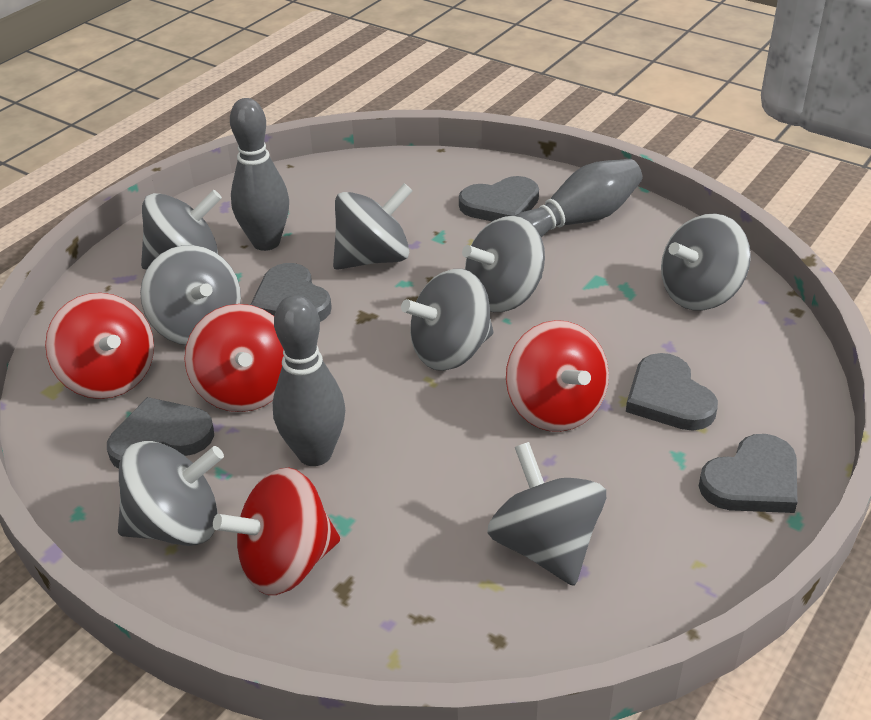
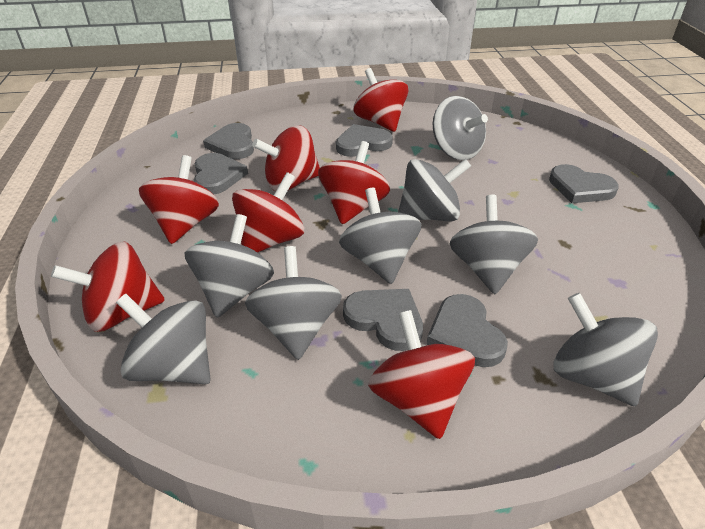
grey bowling pin: [230,98,289,251] [273,295,345,466] [515,159,642,237] = 3 -> none = 0
grey heart: [107,397,214,468] [250,263,332,322] [459,176,539,221] [626,353,718,431] [699,434,798,513] = 5 -> [194,153,248,195] [203,123,254,159] [336,124,393,157] [343,289,423,351] [426,294,508,367] [549,164,619,203] = 6
red spinning top: [45,293,154,399] [185,304,284,412] [213,467,340,595] [506,320,609,432] = 4 -> [51,241,165,332] [139,155,219,244] [232,172,304,253] [252,125,320,191] [318,141,390,224] [353,68,408,132] [368,310,475,439] = 7

